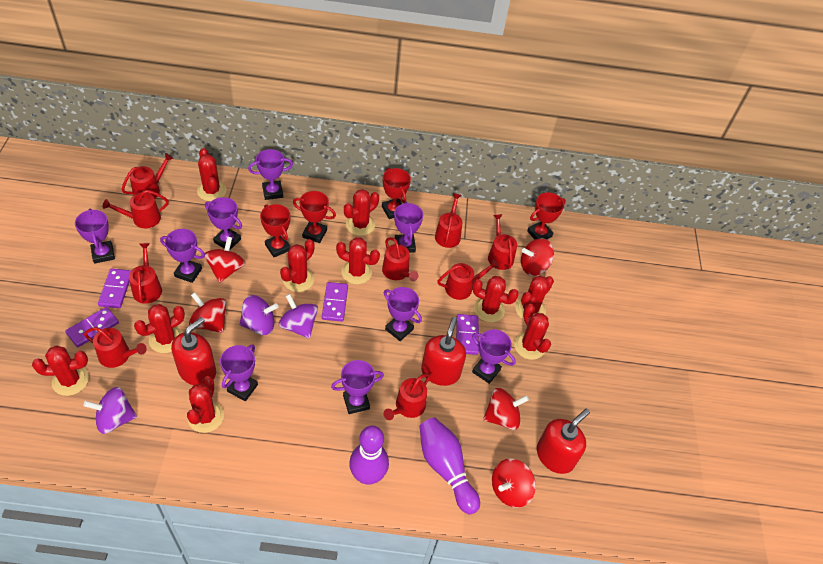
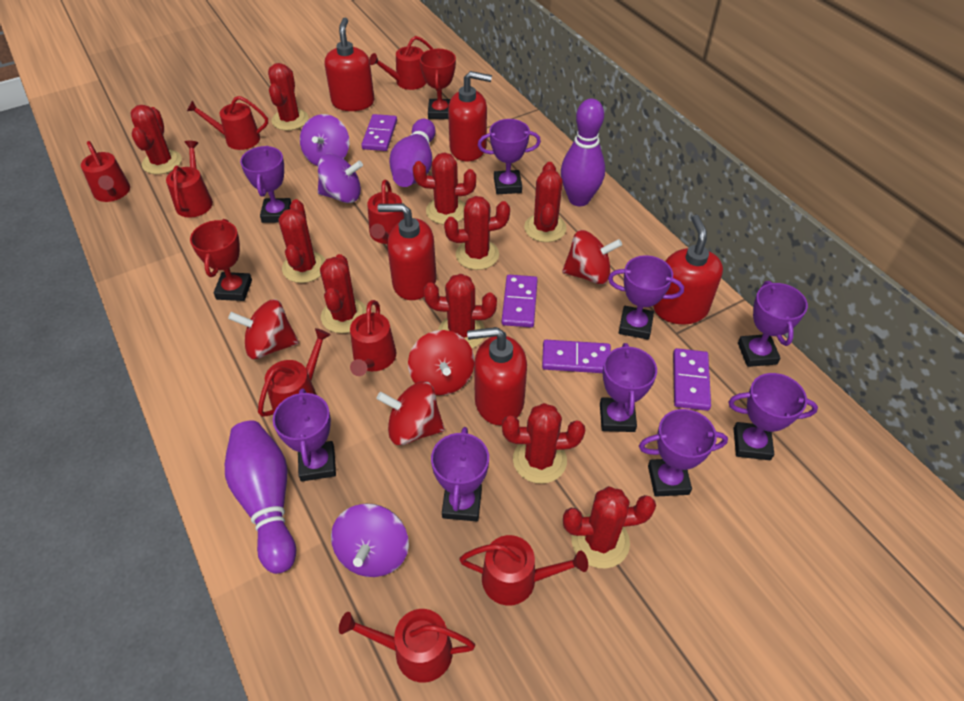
purple bowling pin: [349,426,389,485] [419,417,480,514] = 2 -> [225,421,296,574] [389,119,435,187] [561,99,605,206] = 3
red soap dispenser: [171,317,216,385] [421,317,466,386] [537,409,590,474] = 3 -> [325,18,374,111] [378,204,437,300] [448,71,492,161] [467,327,527,425] [653,215,723,324] = 5
red spinning top: [189,292,227,333] [205,236,245,283] [483,388,529,430] [492,459,536,508] [521,238,554,276] = 5 -> [228,299,299,359] [377,381,445,445] [408,330,474,395] [562,230,622,284] = 4
red trophy: [260,204,291,257] [293,191,336,243] [382,168,411,219] [527,192,566,240] = 4 -> [190,219,252,301] [420,49,456,119] = 2

